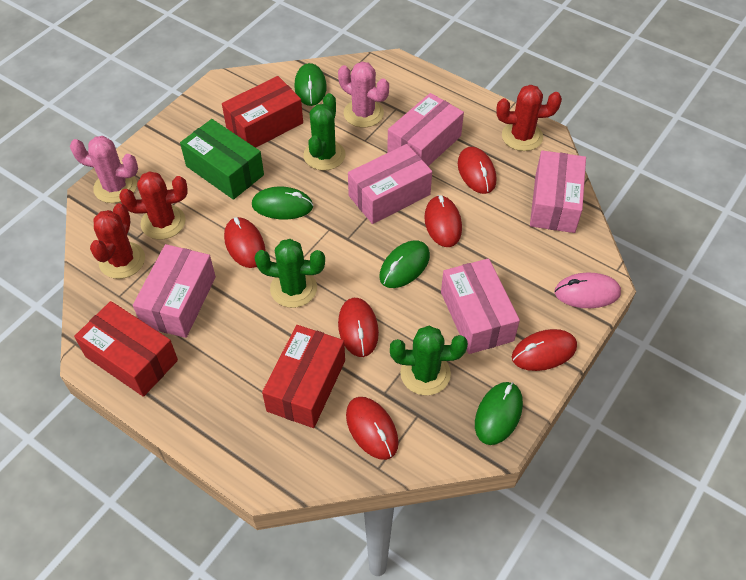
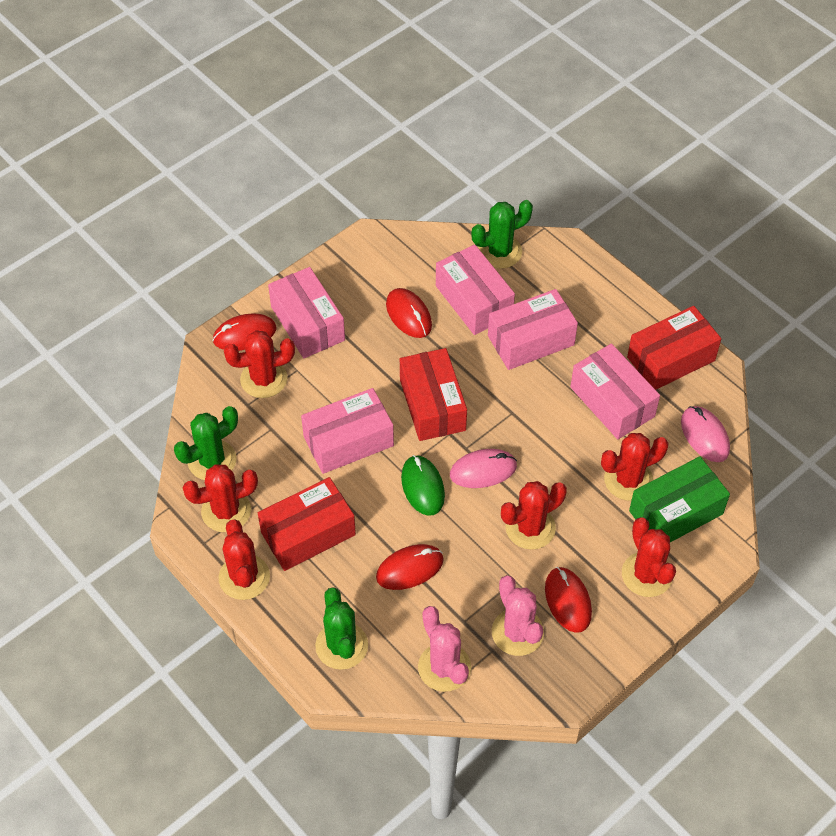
green mouse: [252,186,313,219] [294,63,327,106] [379,240,430,288] [475,382,523,445] = 4 -> [401,455,445,516] = 1
pink mouse: [554,273,621,308] = 1 -> [450,449,517,488] [681,406,730,462] = 2
red cactus: [90,203,145,279] [119,171,188,239] [496,85,562,151] = 3 -> [183,464,258,532] [219,519,270,600] [224,330,295,398] [501,481,567,550] [601,433,669,501] [622,517,676,597] = 6
red mouse: [224,217,265,268] [338,298,379,357] [346,397,399,460] [424,195,462,247] [458,147,496,194] [512,329,577,371] = 6 -> [212,313,277,351] [376,544,444,590] [386,288,432,338] [545,567,592,633] = 4

